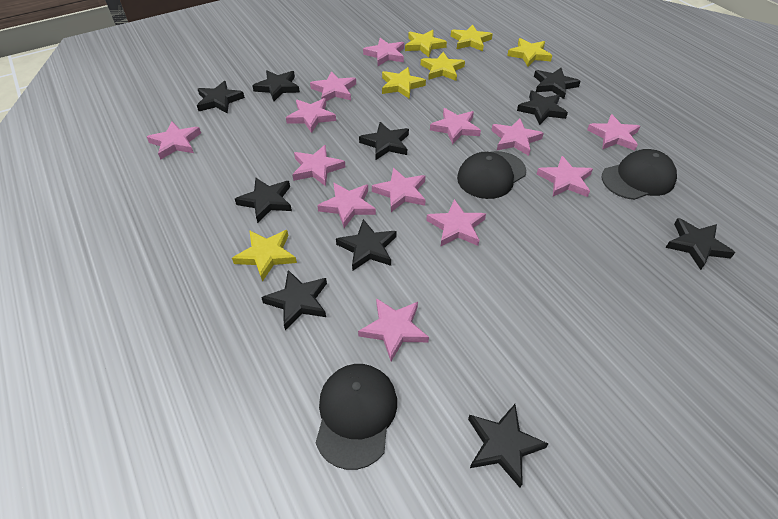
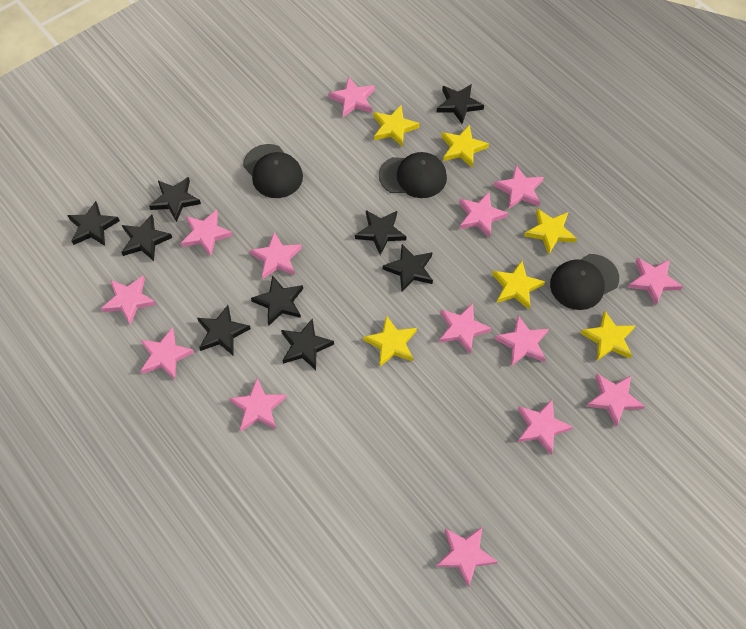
black star: [197,81,245,114] [235,178,292,223] [252,70,300,101] [261,270,327,330] [336,219,397,271] [359,122,409,160] [468,404,548,487] [517,90,568,125] [534,68,581,99] [665,218,735,270] = 10 -> [67,201,120,246] [122,215,172,261] [149,177,201,222] [197,305,251,355] [251,275,303,326] [281,318,334,370] [355,210,407,255] [383,244,433,292] [436,84,484,124] = 9
pink star: [147,122,201,160] [286,98,336,133] [292,145,345,186] [310,71,356,101] [317,183,376,228] [358,298,429,361] [363,38,404,66] [372,168,426,212] [426,199,486,246] [430,108,481,145] [491,118,544,156] [536,156,593,197] [587,114,640,151] = 13 -> [101,276,156,325] [140,327,194,380] [181,210,233,256] [229,378,286,431] [250,232,302,279] [328,77,375,117] [436,527,498,588] [439,303,492,354] [459,192,508,238] [494,165,544,209] [495,315,549,366] [518,399,573,455] [586,374,645,427] [628,258,683,305] = 14

